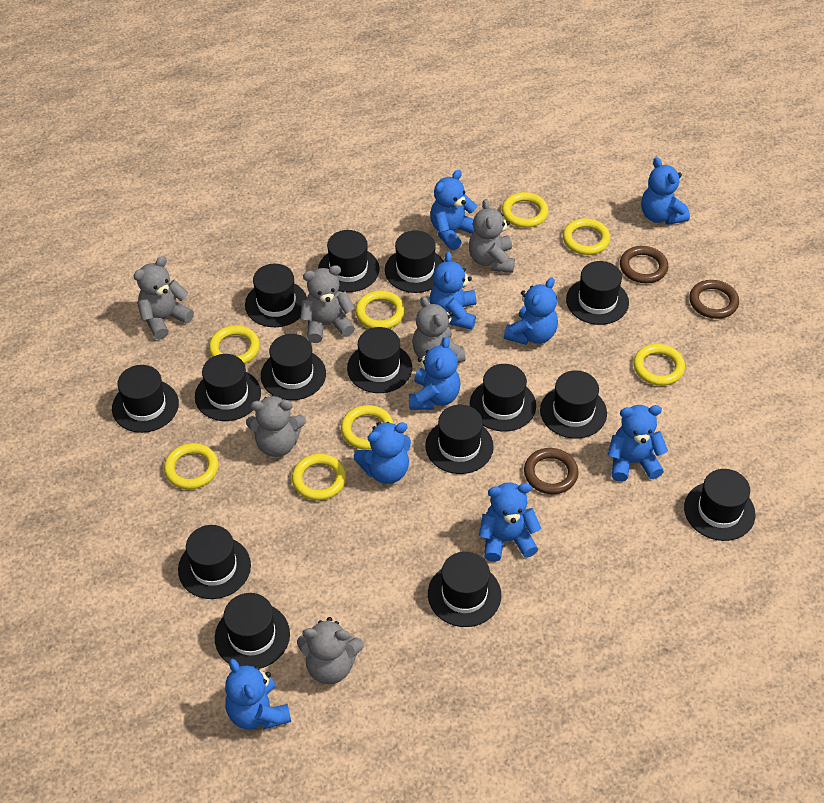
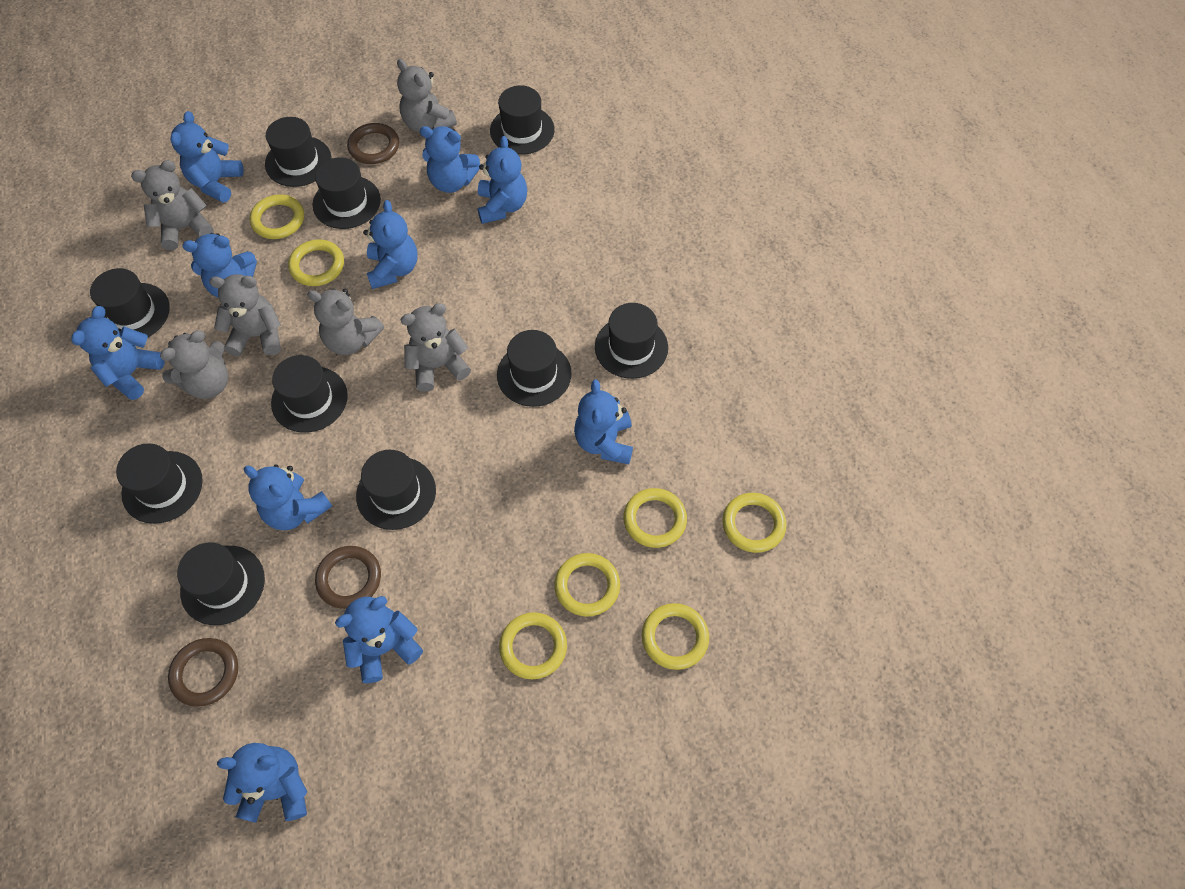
black hat: [112,365,179,433] [178,525,251,599] [195,354,261,421] [215,593,290,669] [245,264,307,327] [261,334,326,400] [318,230,380,292] [347,327,412,393] [385,230,444,293] [425,405,494,474] [428,552,501,627] [470,364,536,431] [540,370,607,439] [566,261,629,325] [684,469,755,541] = 15 -> [90,268,170,337] [116,443,203,524] [177,543,265,625] [265,117,332,187] [271,355,348,433] [313,157,381,229] [356,450,436,530] [490,86,555,155] [497,330,572,407] [595,303,668,379] = 10
blue teddy bear: [225,659,291,730] [354,422,411,484] [409,337,460,410] [429,252,477,330] [430,170,477,250] [479,482,541,562] [504,277,558,345] [608,405,668,482] [641,158,690,225] = 9 -> [71,306,165,400] [170,111,244,203] [183,233,257,298] [217,743,307,823] [244,464,332,530] [335,596,423,683] [363,200,418,289] [420,126,481,193] [478,136,527,224] [574,379,633,464] = 10
yellow ring: [164,443,218,489] [209,325,260,364] [292,454,346,501] [341,405,394,450] [355,290,405,329] [502,192,549,228] [563,218,610,255] [633,344,685,386] = 8 -> [250,194,304,239] [288,239,344,286] [499,612,567,679] [554,553,620,617] [623,488,687,548] [642,603,709,670] [722,493,786,553] = 7

